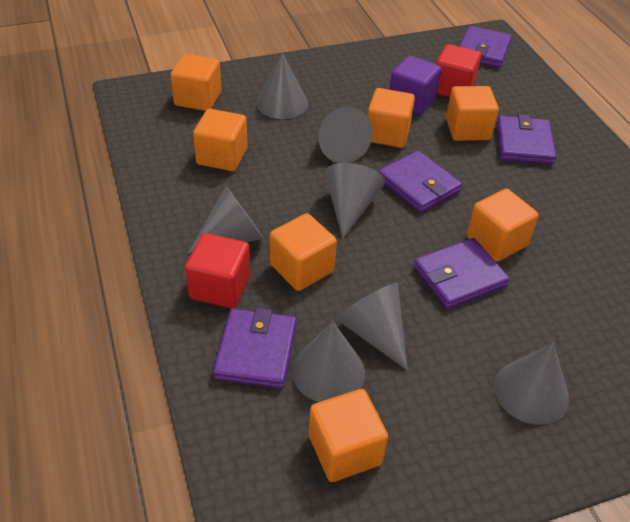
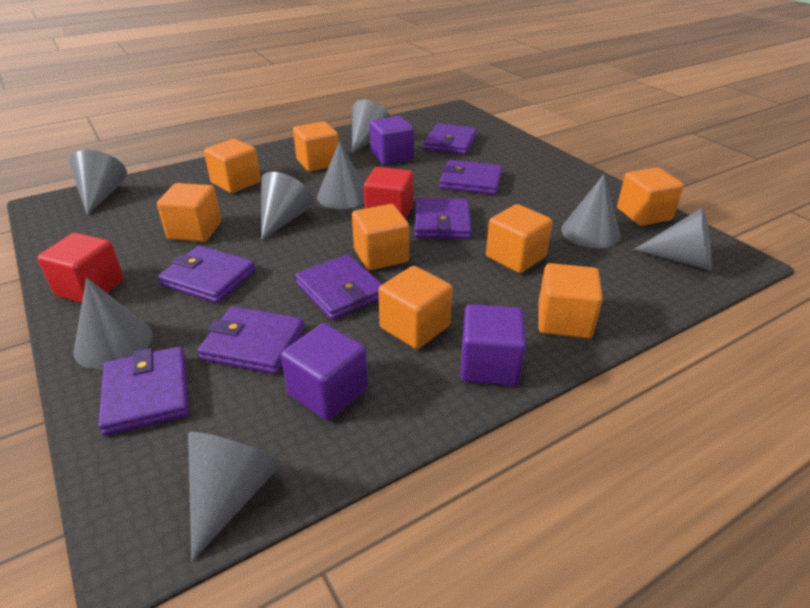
grey cone: [187,186,264,254] [256,53,308,119] [292,321,365,402] [318,106,373,163] [325,163,385,239] [336,283,408,370] [494,343,569,425] = 7 -> [69,150,127,215] [74,278,153,369] [188,432,282,561] [261,172,314,241] [317,141,364,209] [352,99,391,153] [561,174,620,248] [634,208,712,271] = 8
orange cube: [170,54,222,111] [193,109,248,171] [270,213,337,291] [309,389,388,482] [367,88,415,148] [446,86,499,141] [467,189,539,262] = 7 -> [157,183,221,242] [204,139,261,193] [293,121,339,172] [352,204,409,270] [378,266,453,349] [486,204,553,273] [539,263,603,339] [617,167,684,226] = 8
purple cube: [389,55,442,114] = 1 -> [281,323,368,420] [370,116,414,165] [460,304,526,386] = 3
purple wallet: [213,308,297,388] [378,150,462,213] [414,238,510,309] [459,26,512,68] [497,114,556,165] = 5 -> [98,346,189,436] [158,245,256,303] [197,306,305,374] [295,254,382,320] [415,198,472,239] [424,123,477,155] [439,160,503,195] = 7

